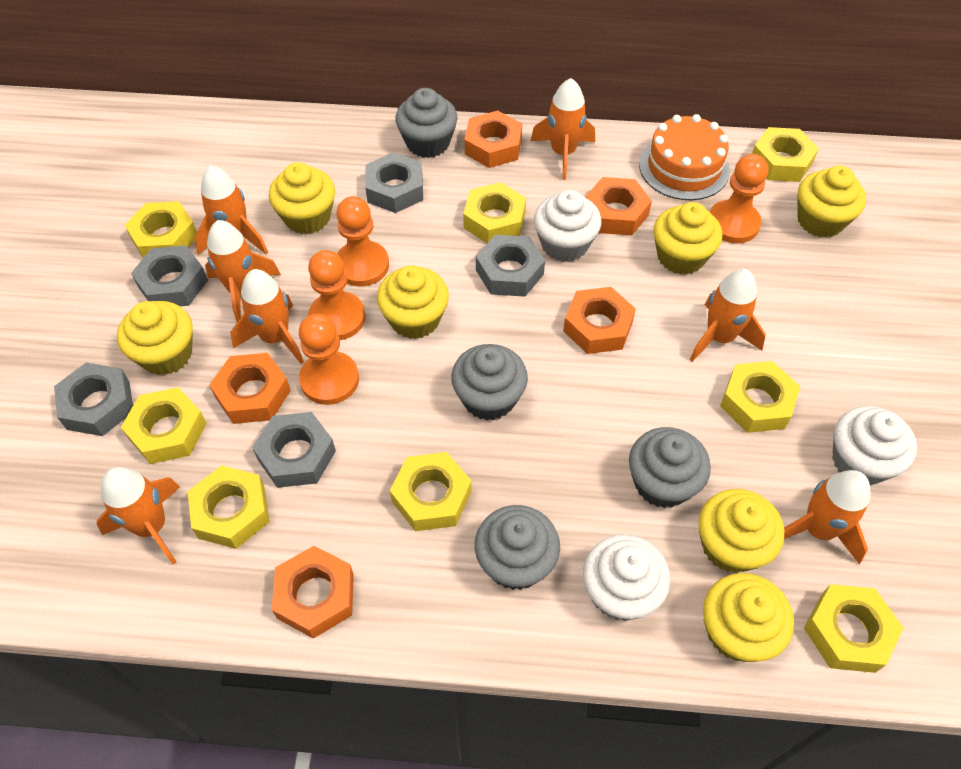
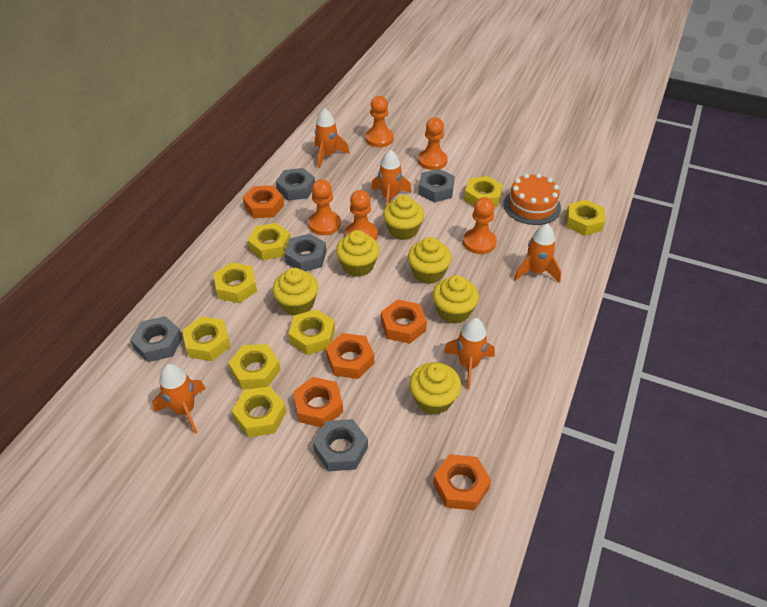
grey cupcake: [396,88,457,158] [451,344,528,421] [475,505,560,590] [629,427,711,508] = 4 -> none = 0
orange pawn: [299,314,359,405] [308,250,365,340] [336,196,389,287] [709,154,768,243] = 4 -> [308,179,341,235] [345,190,378,240] [365,96,394,147] [418,117,448,170] [463,197,497,254] = 5
orange rocket: [96,467,180,564] [194,166,268,255] [205,220,281,322] [230,269,304,364] [531,78,595,180] [690,269,766,362] [784,470,871,564] = 7 -> [152,364,206,434] [315,108,350,168] [371,150,412,206] [443,318,495,389] [514,224,561,283] = 5
white cupcake: [534,190,602,262] [583,534,670,621] [832,406,917,485] = 3 -> none = 0
yellow cupcake: [117,301,193,375] [269,162,335,234] [377,265,449,339] [653,202,722,274] [698,489,784,573] [703,573,794,662] [797,166,866,238] = 7 -> [273,268,318,315] [336,230,380,277] [383,195,424,240] [408,237,452,284] [410,362,461,415] [433,275,479,324] = 6

